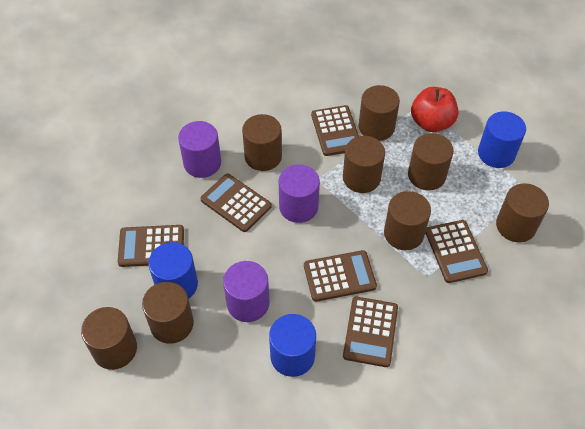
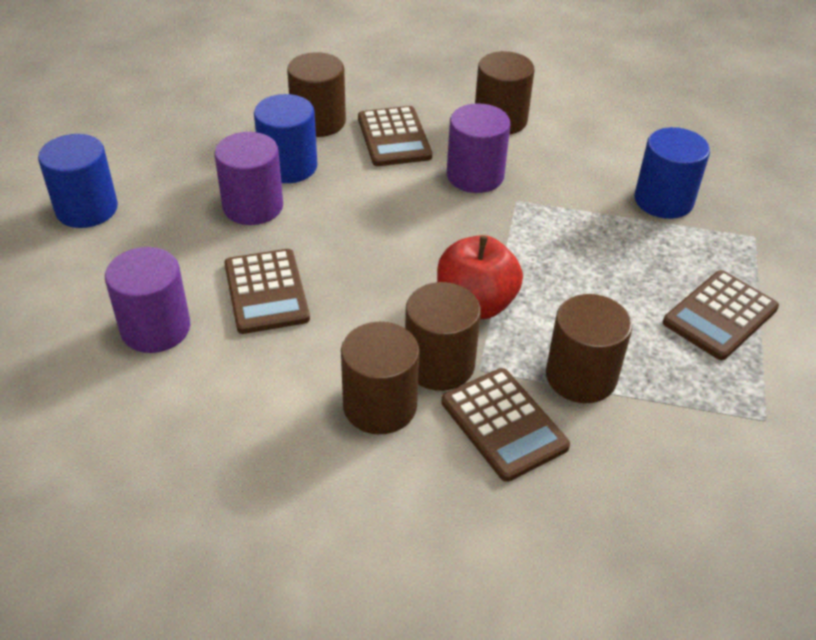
brown calculator: [118,225,184,267] [201,174,271,232] [304,250,377,302] [311,105,359,156] [343,297,398,367] [425,220,488,283] = 6 -> [224,249,310,334] [358,106,432,166] [441,368,570,482] [663,270,779,360] = 4
brown cylinder: [81,307,137,370] [142,282,194,344] [242,114,282,171] [343,136,385,193] [359,85,400,141] [384,191,431,250] [408,133,454,191] [496,183,549,242] = 8 -> [287,52,346,137] [341,321,420,434] [405,282,481,391] [475,51,535,135] [546,294,632,403] = 5

